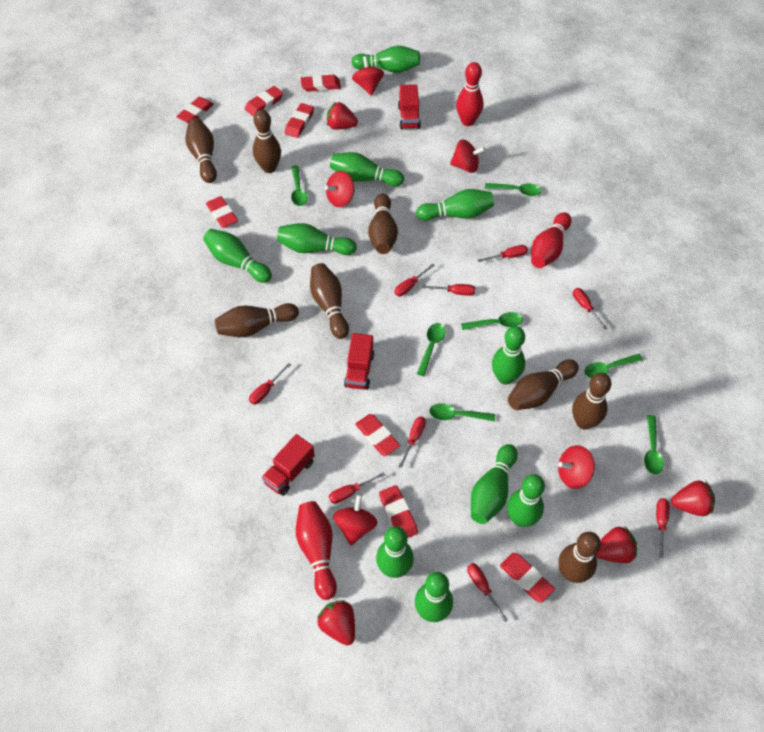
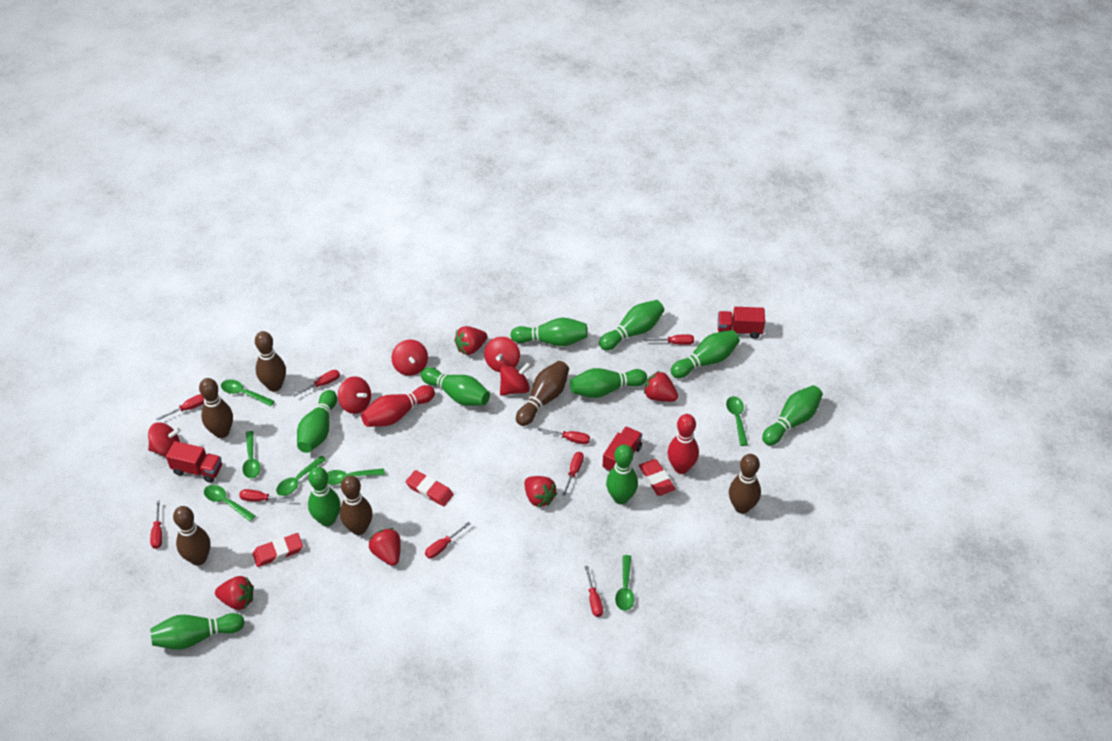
brown bowling pin: [186,118,217,183] [215,303,299,337] [253,110,281,173] [310,263,349,339] [368,194,398,254] [508,359,579,410] [558,532,601,583] [572,373,611,429] = 8 -> [173,506,210,566] [199,378,233,438] [255,331,286,392] [340,475,372,535] [516,361,569,426] [729,454,761,514] = 6
red bowling pin: [296,501,337,600] [456,62,483,126] [531,212,572,268] = 3 -> [361,385,435,427] [668,414,699,474] = 2
red eraser: [176,97,214,123] [206,196,238,228] [245,86,283,116] [285,103,314,138] [300,75,341,92] [355,414,400,456] [379,485,418,538] [500,553,555,603] = 8 -> [252,533,303,567] [406,470,454,506] [639,459,676,496] = 3
red strawberry: [317,600,355,645] [327,102,358,129] [595,526,637,563] [671,480,715,516] = 4 -> [215,576,254,610] [369,528,401,566] [454,326,487,355] [524,476,557,507] [644,371,678,402] = 5

